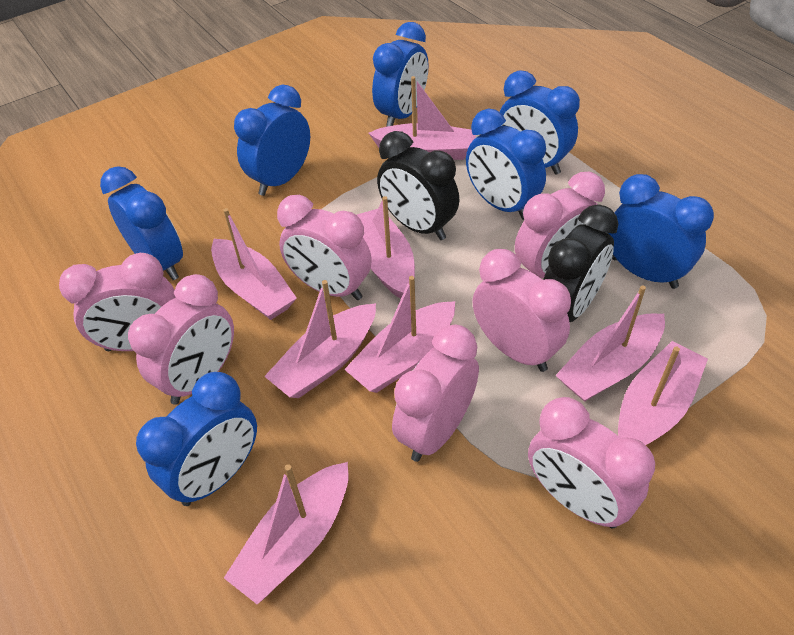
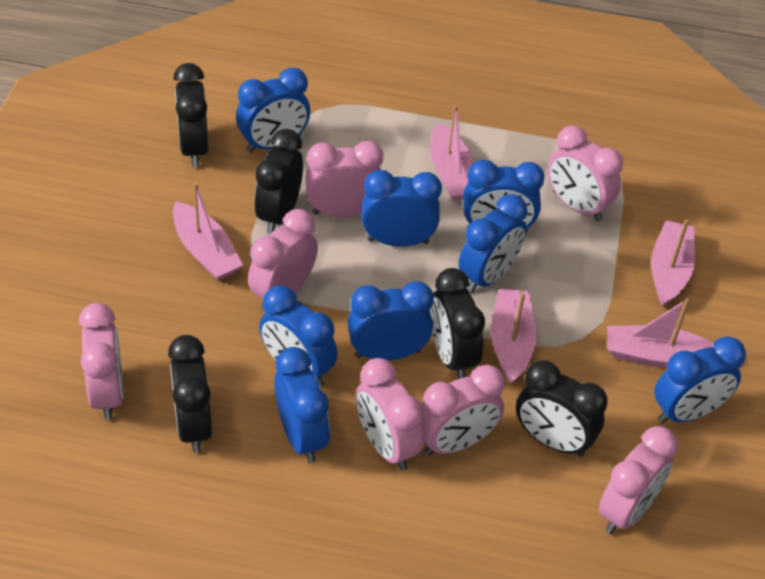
black clock: [377,131,459,240] [543,204,618,322] = 2 -> [168,335,212,453] [174,63,208,167] [254,129,303,234] [430,268,485,379] [516,360,608,457] = 5
blue clock: [100,166,183,280] [136,372,257,506] [234,85,310,196] [372,22,429,127] [466,109,546,220] [500,70,580,175] [609,174,714,289] = 7 -> [236,68,310,153] [259,286,338,387] [274,347,330,463] [348,281,434,360] [361,170,442,247] [458,194,528,293] [463,159,545,233] [654,336,746,424] = 8
pink boat: [211,208,297,320] [224,462,348,605] [264,280,376,398] [344,276,455,393] [357,196,415,299] [369,76,476,160] [555,285,665,402] [618,341,708,445] = 8 -> [173,183,243,281] [430,105,474,201] [491,289,537,383] [607,298,714,368] [651,219,696,306] = 5

